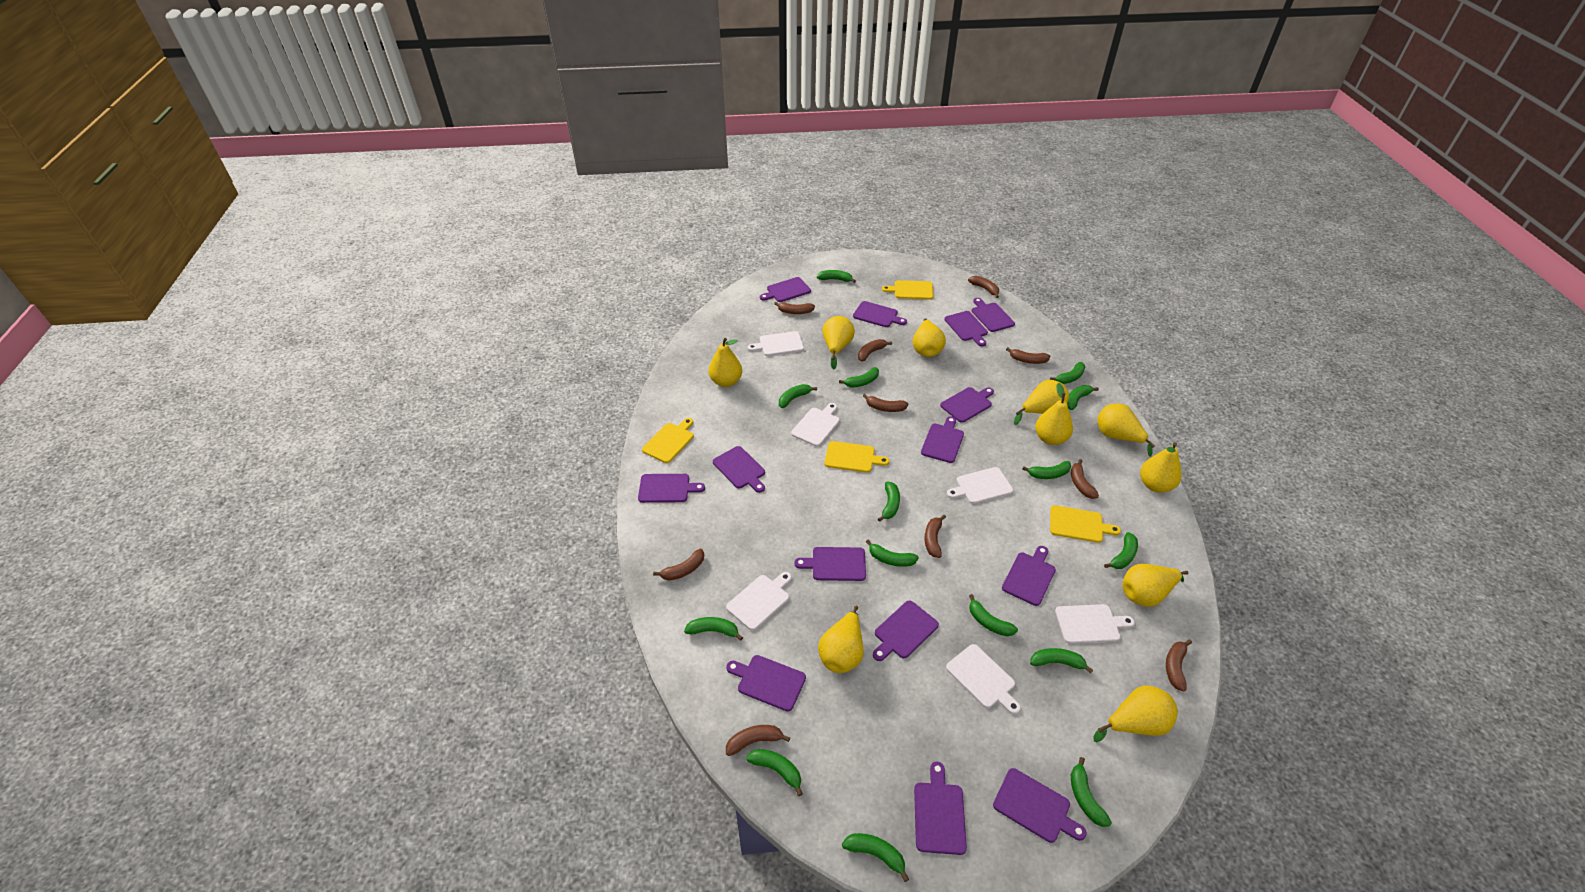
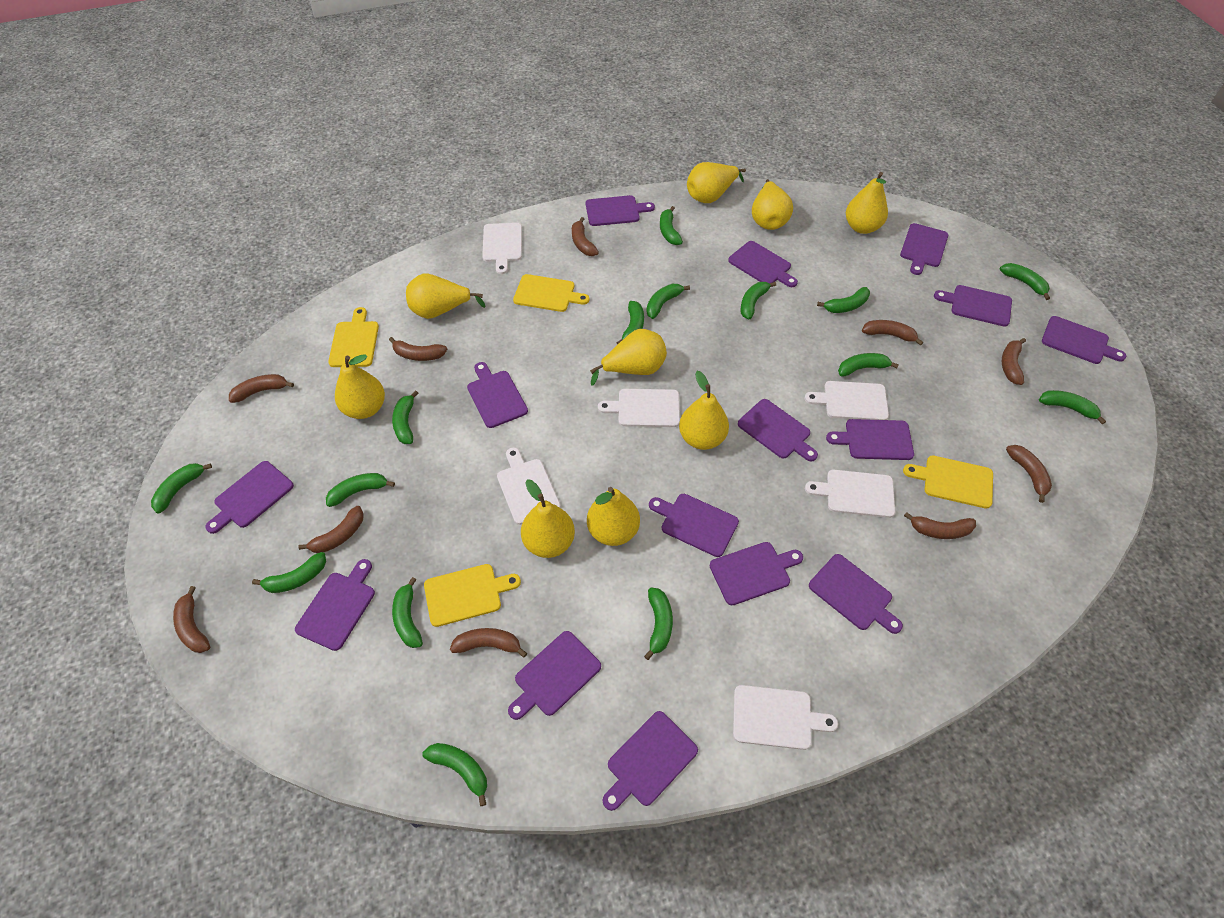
purple cutting board: [638,474,705,503] [713,446,765,493] [726,655,806,712] [760,277,811,302] [795,547,866,581] [853,301,907,327] [873,600,939,661] [914,762,967,855] [921,416,964,463] [940,387,994,423] [944,311,988,346] [972,298,1015,332] [993,768,1087,843] [1002,546,1056,606] = 14 -> [206,461,294,534] [295,559,375,651] [467,362,528,428] [508,631,601,720] [586,195,655,226] [603,711,698,811] [649,494,739,557] [710,542,803,605] [728,241,798,287] [738,399,818,461] [809,554,903,634] [826,419,914,460] [900,223,948,275] [934,285,1012,327] [1042,316,1126,364] = 15
yellow pear: [708,338,742,387] [818,605,863,673] [823,316,855,369] [913,318,946,357] [1014,380,1069,425] [1035,383,1073,445] [1093,686,1178,742] [1097,404,1155,456] [1123,564,1188,607] [1140,442,1181,493] = 10 -> [335,355,385,419] [406,273,486,319] [521,480,575,558] [587,487,640,546] [590,329,667,386] [679,371,729,450] [687,162,746,203] [752,179,793,230] [846,172,888,234] = 9

